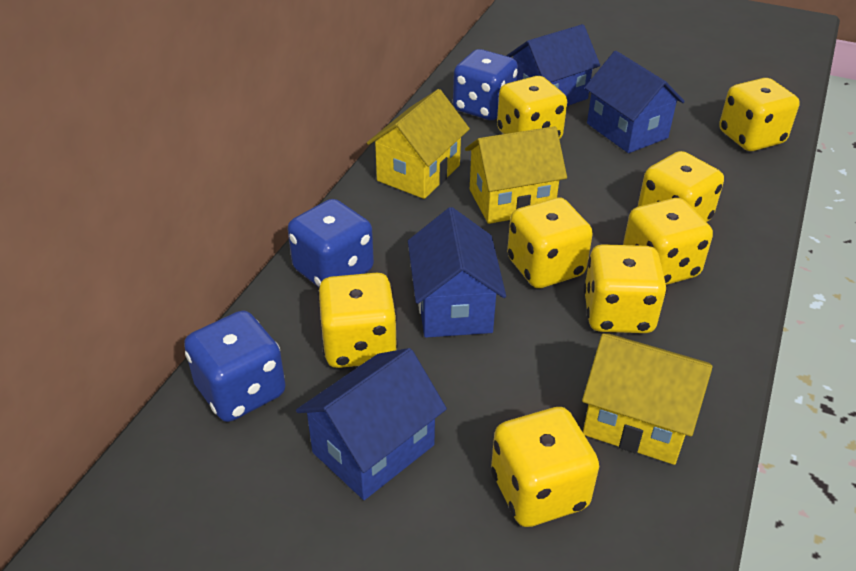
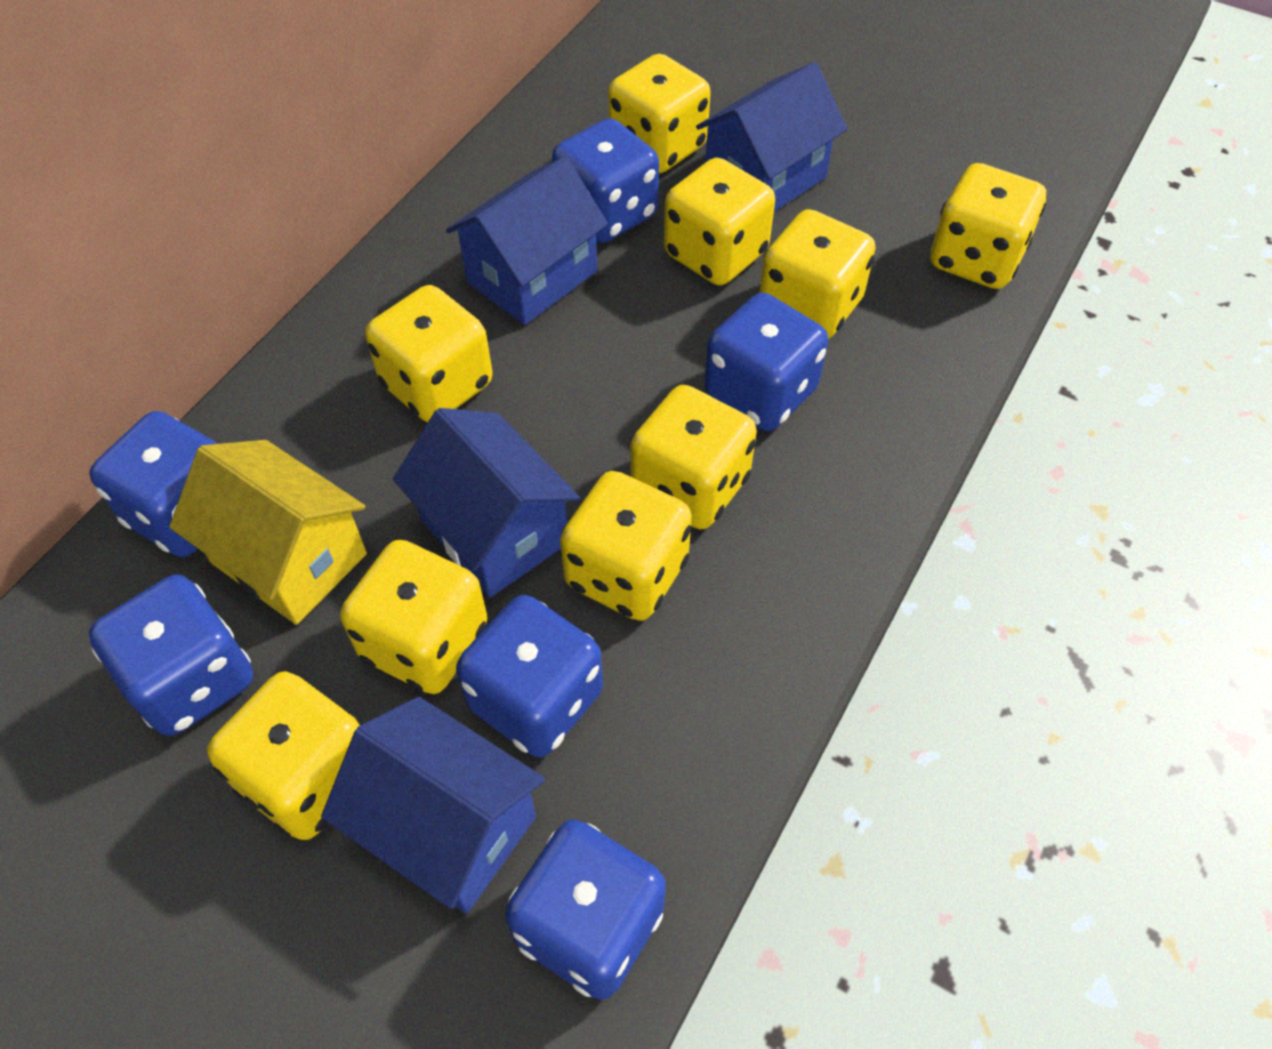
blue dice: [184,311,285,422] [288,199,374,287] [453,49,518,120] = 3 -> [89,411,218,557] [89,575,253,736] [456,595,603,758] [505,819,666,1000] [552,118,659,243] [704,293,828,431] = 6
yellow dice: [318,273,398,368] [491,407,599,527] [497,76,567,139] [507,198,593,288] [583,244,667,333] [623,198,713,285] [638,151,724,222] [719,78,800,151] = 8 -> [207,671,360,840] [340,540,488,694] [365,285,493,422] [560,471,692,621] [608,54,711,173] [630,385,757,529] [664,157,775,285] [759,209,876,339] [930,163,1046,289] = 9
yellow house: [367,89,470,199] [465,126,567,224] [582,333,713,465] = 3 -> [169,440,367,625] = 1

